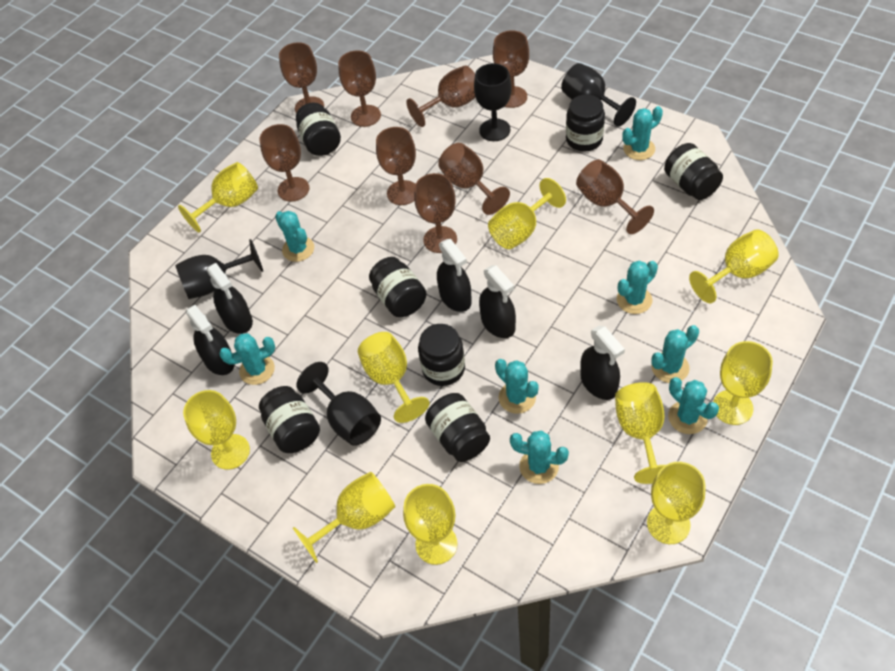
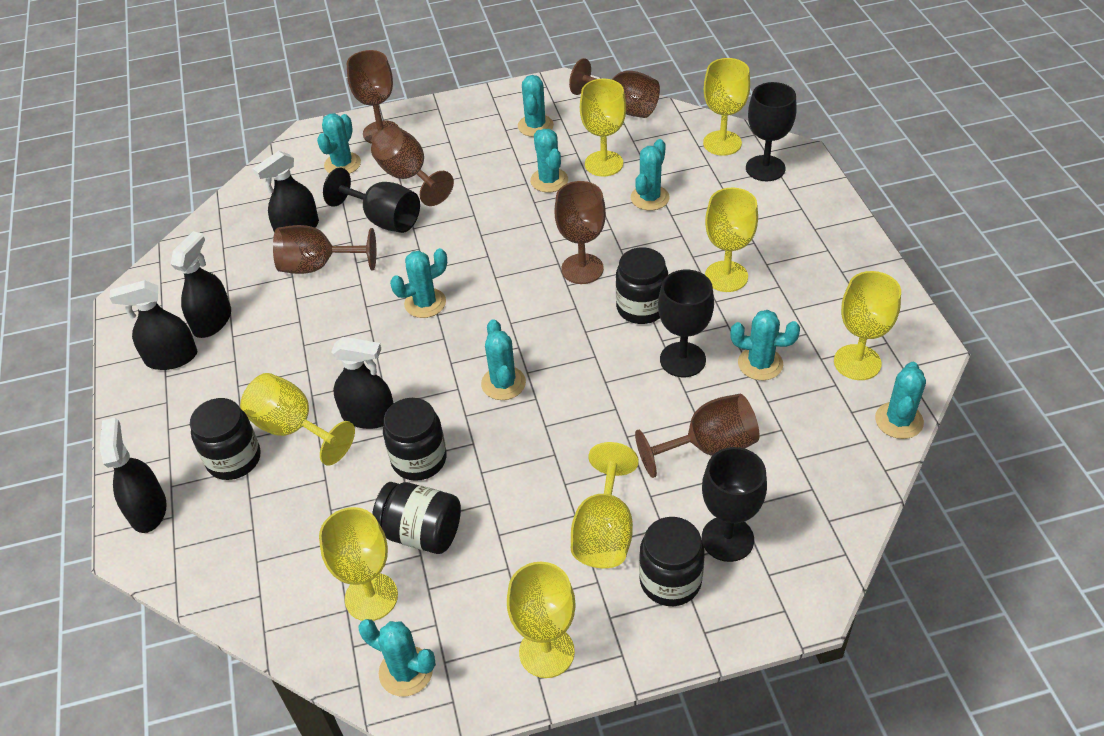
black jar: [259,386,320,453] [296,102,341,156] [369,257,426,317] [418,324,465,386] [425,393,490,462] [566,94,605,151] [664,143,723,200] = 7 -> [190,398,261,480] [372,482,461,554] [383,398,447,481] [616,247,668,324] [639,517,705,606] = 5
brown goblet: [259,124,309,202] [279,42,324,114] [338,50,381,127] [376,127,416,205] [406,65,476,127] [414,173,457,253] [438,143,510,215] [493,30,529,108] [576,160,654,234] = 9 -> [273,225,376,274] [347,50,399,144] [371,126,454,206] [555,181,606,284] [569,58,660,118] [635,394,760,478] = 6
turquoise cactus: [219,333,275,385] [275,211,314,262] [495,359,539,414] [510,430,569,484] [617,261,658,314] [622,106,663,160] [651,325,699,383] [668,377,719,434] = 8 -> [317,113,361,174] [358,619,436,697] [390,248,447,318] [481,319,526,400] [518,75,554,137] [530,129,568,192] [631,139,669,210] [730,310,800,380] [875,362,926,439] = 9
yellow goblet: [178,162,258,233] [183,390,250,470] [293,472,395,563] [358,332,430,423] [403,484,458,565] [488,178,566,249] [615,382,665,484] [647,462,705,544] [689,229,779,303] [713,341,773,425] = 10 -> [240,373,355,465] [319,507,398,621] [507,562,576,678] [571,442,639,568] [580,79,626,176] [703,58,750,156] [705,188,758,292] [834,271,901,380] = 8

